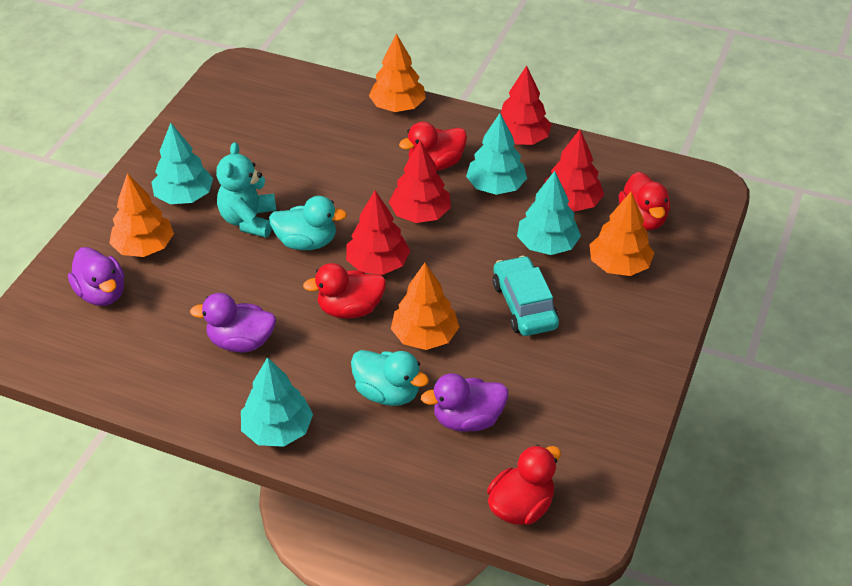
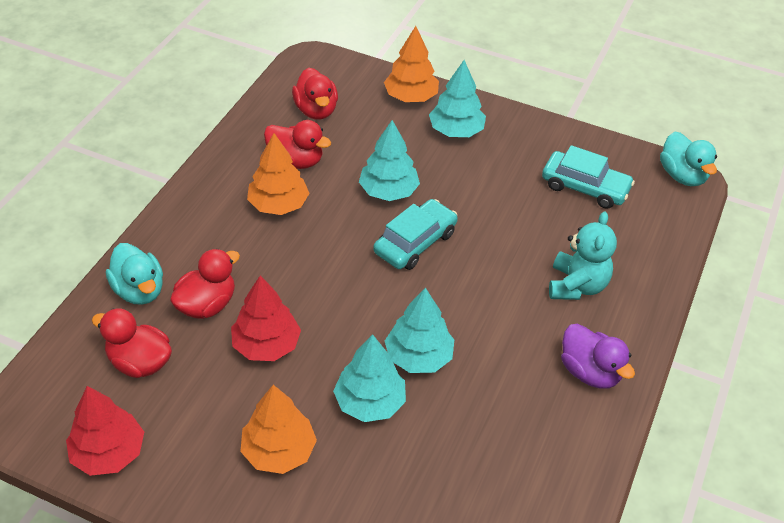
orange tree: [109,173,174,257] [369,33,426,112] [391,263,459,350] [589,192,654,276] = 4 -> [240,385,317,474] [247,133,310,215] [384,26,439,102] = 3
purple duck: [68,247,124,306] [190,293,276,352] [421,373,508,432] = 3 -> [561,324,635,389] = 1
red tree: [346,191,410,275] [389,140,451,223] [501,65,551,145] [544,129,604,212] = 4 -> [66,386,144,476] [231,275,301,361] = 2
turquoise car: [493,256,559,336] = 1 -> [373,199,458,270] [542,145,635,209] = 2

